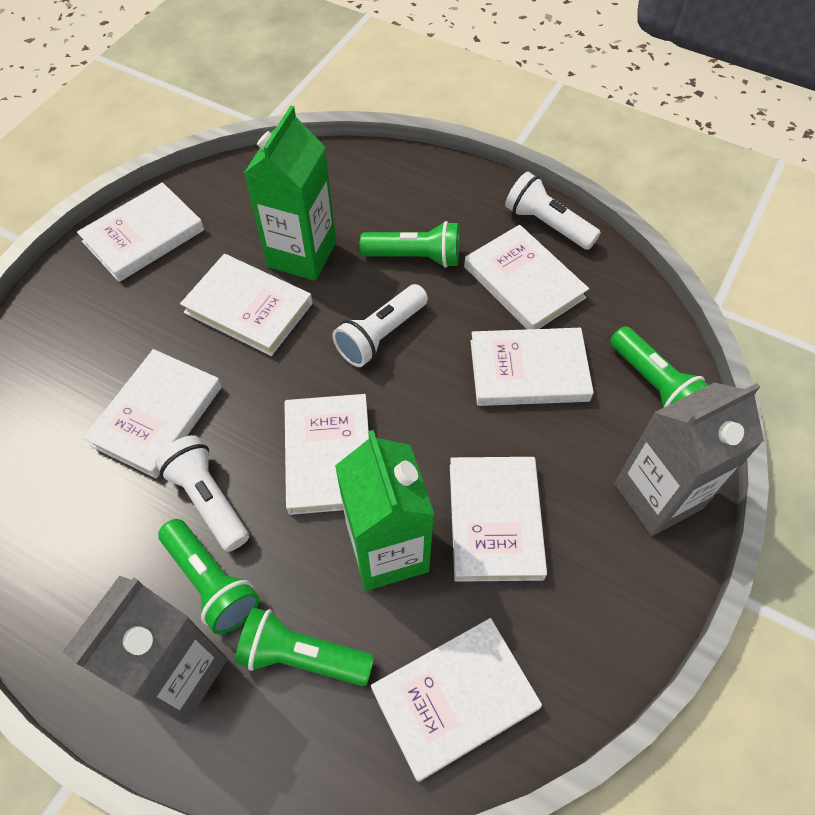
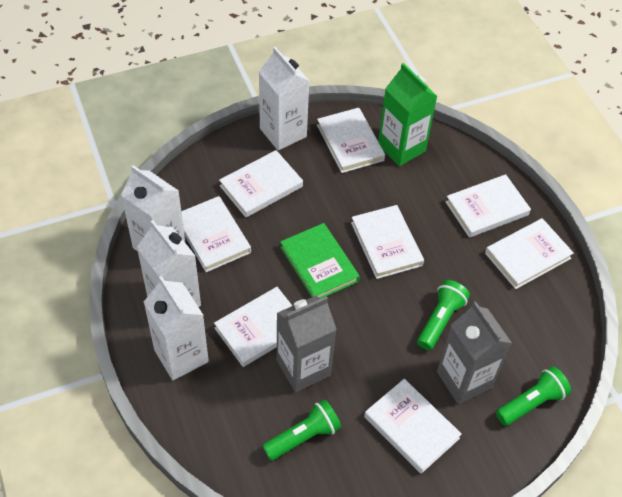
green book: none = 0 -> [280,223,360,298] = 1
green carton: [244,105,336,281] [335,430,435,591] = 2 -> [378,63,437,166] = 1
green flashlight: [158,519,260,635] [235,608,374,686] [360,221,460,268] [610,326,708,408] = 4 -> [262,399,341,461] [417,280,470,350] [496,366,571,426] = 3
white carton: none = 0 -> [121,165,186,251] [137,220,201,307] [144,276,209,380] [259,47,309,150] = 4
white flashlight: [155,435,249,552] [332,284,428,367] [505,172,601,250] = 3 -> none = 0

